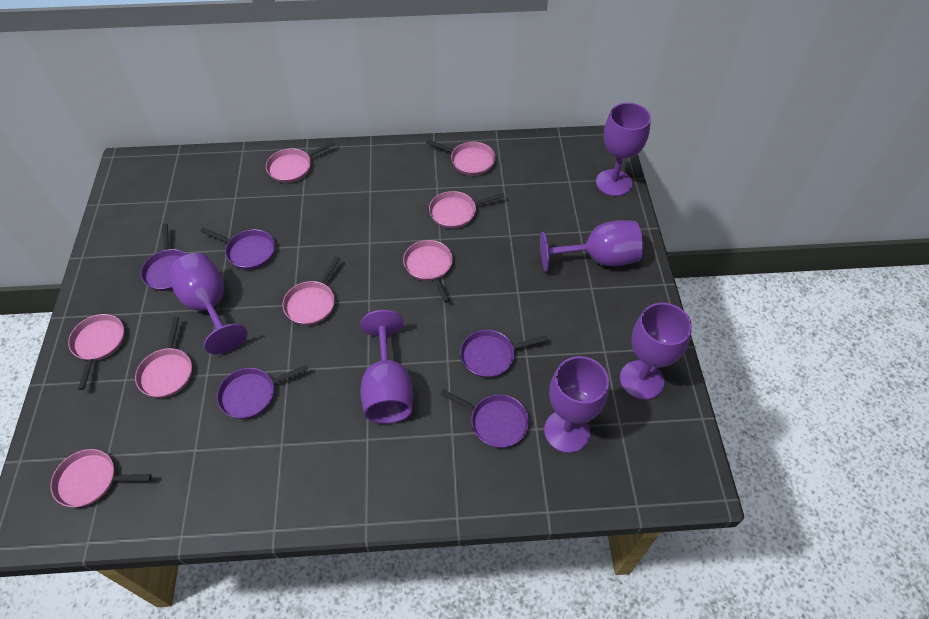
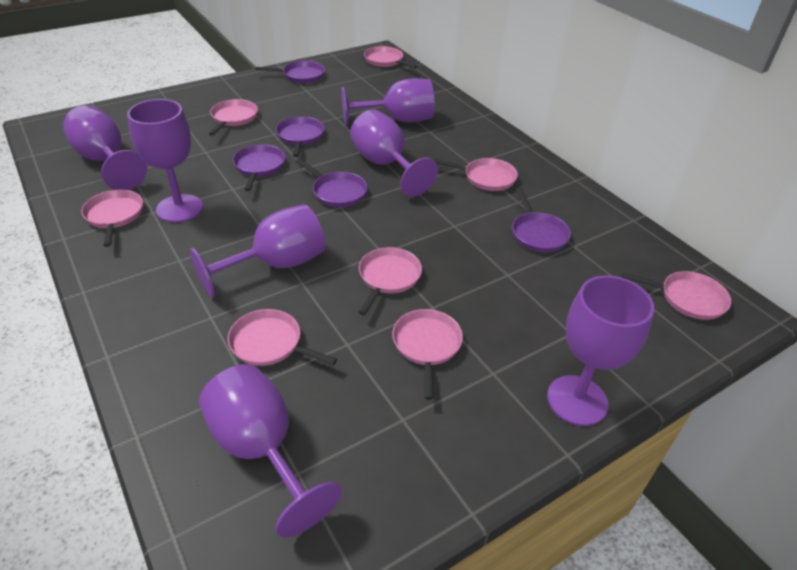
purple goblet: [169,253,248,354] [360,310,414,424] [540,220,643,272] [544,356,609,453] [596,103,651,196] [620,303,692,400] = 6 -> [63,105,147,190] [127,99,203,223] [189,204,326,298] [199,364,342,537] [341,78,434,126] [350,110,438,197] [547,275,654,426] = 7

